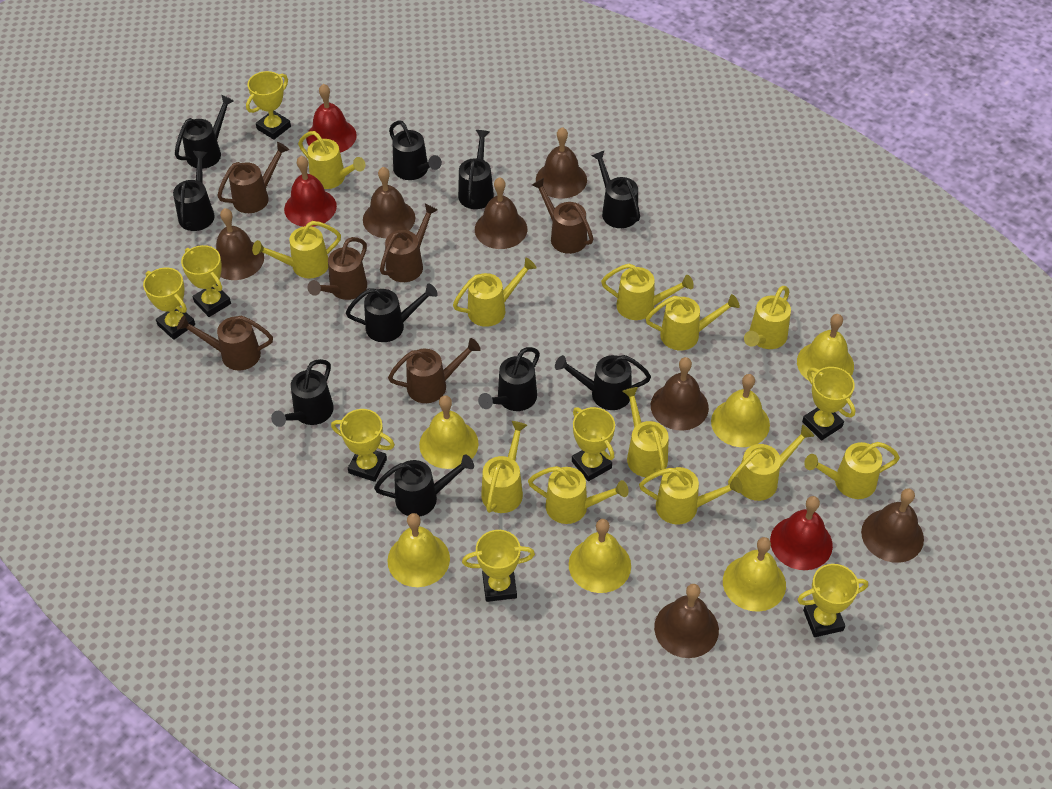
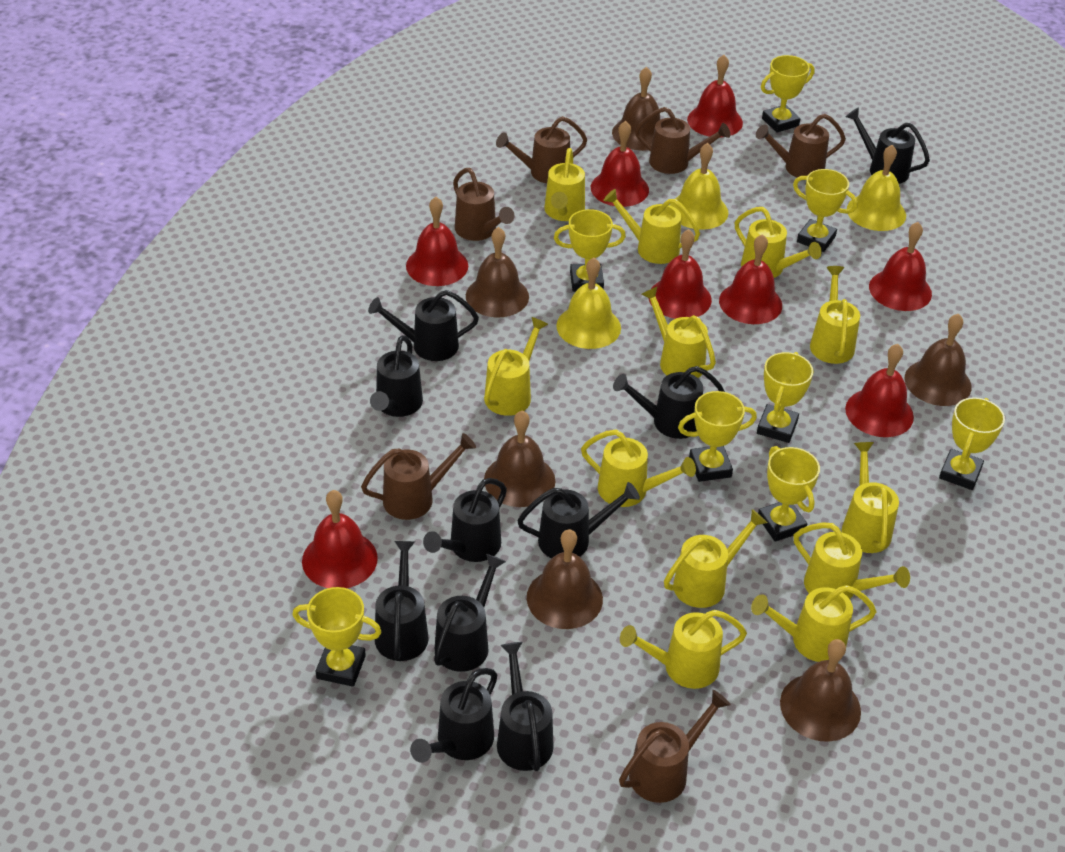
brown bell: [216,208,264,280] [363,167,415,238] [475,177,527,249] [536,127,587,199] [651,357,709,430] [654,584,719,658] [861,488,924,563] = 7 -> [466,227,529,317] [484,411,556,507] [527,529,603,629] [612,67,660,151] [780,639,861,742] [904,314,972,406] = 6
red bell: [284,156,337,227] [306,84,357,153] [770,496,833,570] = 3 -> [302,490,378,588] [406,197,468,286] [591,121,649,207] [649,229,712,319] [687,55,743,137] [719,234,782,324] [845,344,914,437] [869,222,932,311] = 8
yellow bell: [387,513,450,587] [419,395,479,469] [569,519,631,593] [711,374,770,447] [723,537,786,612] [797,314,854,381] = 6 -> [556,258,621,349] [670,143,728,230] [847,145,906,231] = 3

